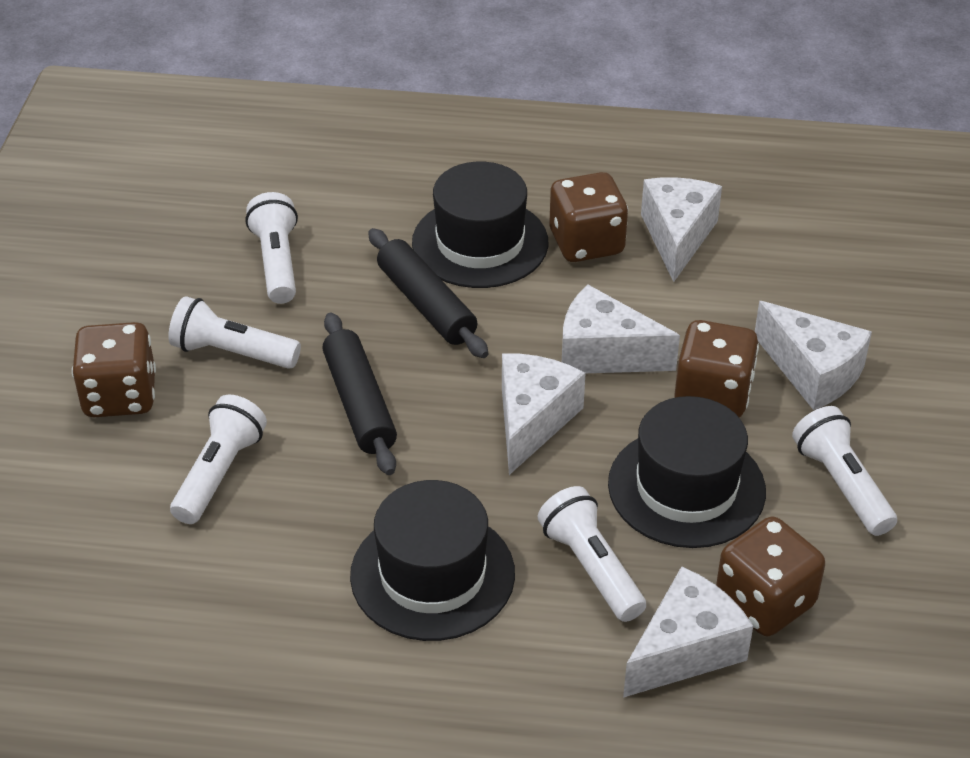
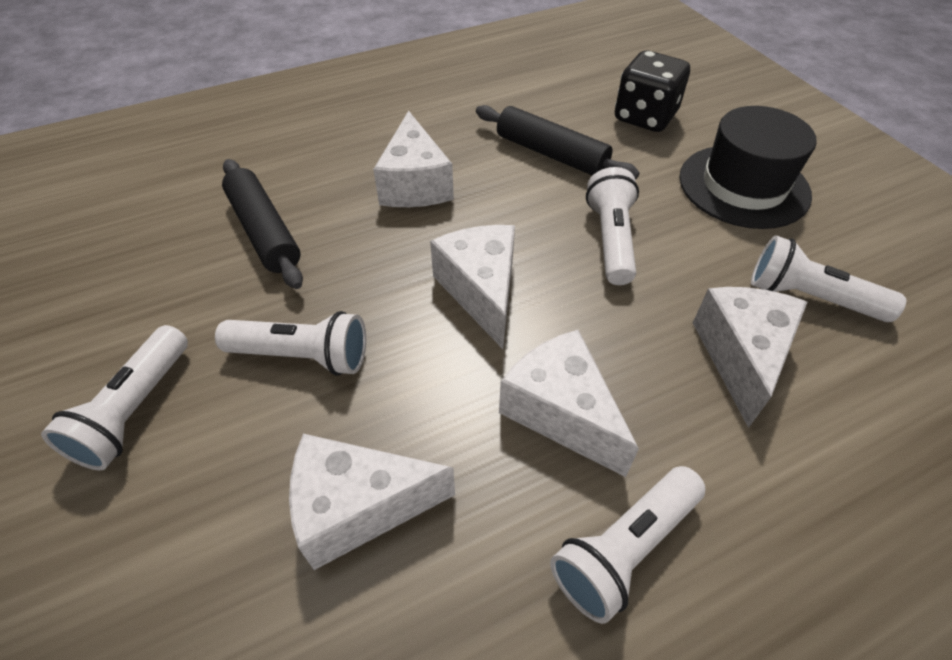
black dice: none = 0 -> [615,51,690,132] = 1
black hat: [350,480,515,641] [412,162,548,288] [608,396,766,548] = 3 -> [679,106,817,229] = 1
brown dice: [72,322,156,417] [550,172,628,262] [674,320,759,418] [716,516,825,636] = 4 -> none = 0

